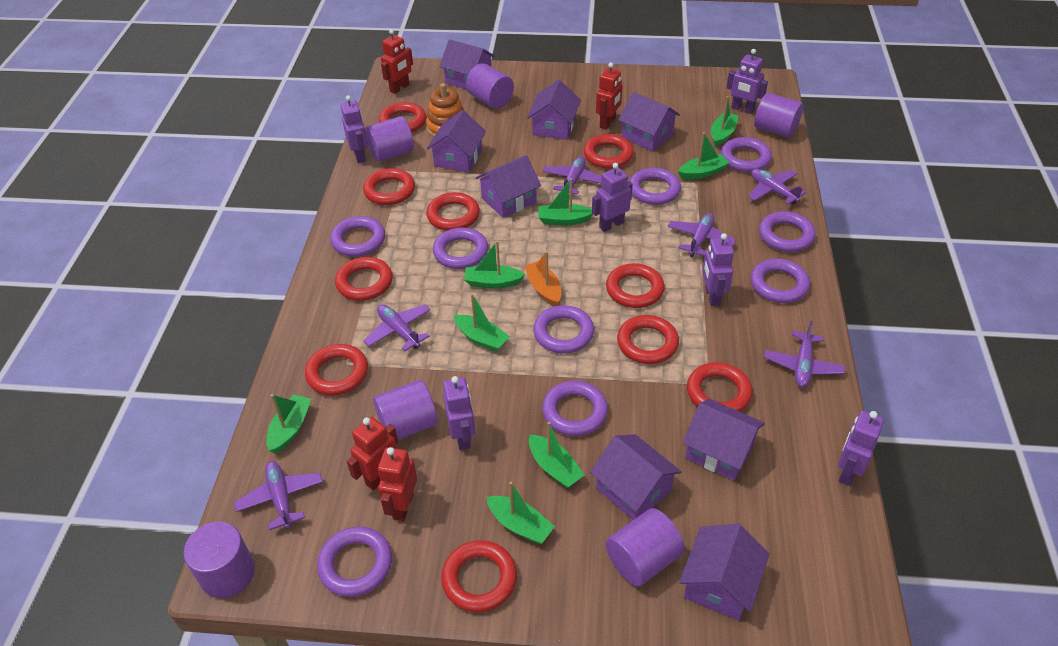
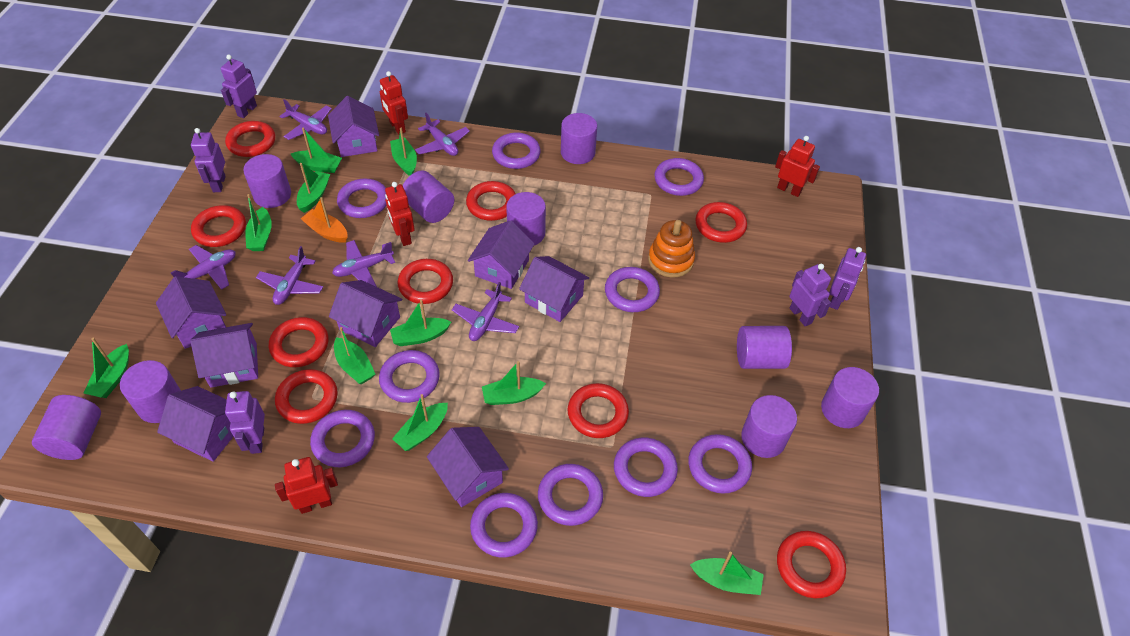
green boat: [266,394,311,453] [454,293,510,352] [464,240,525,289] [486,481,555,544] [529,422,584,488] [538,178,593,225] [678,132,729,180] [711,96,739,147] = 8 -> [83,338,129,398] [245,194,272,251] [291,127,342,173] [297,163,330,213] [334,327,375,384] [390,128,417,176] [390,300,451,346] [392,394,448,451] [482,361,546,405] [690,552,764,595] = 10
purple cylinder: [183,522,255,598] [365,116,414,162] [373,380,438,440] [466,63,514,109] [606,508,684,587] [754,93,803,138] = 6 -> [32,395,101,460] [120,360,181,423] [243,154,291,208] [403,171,454,223] [506,192,546,246] [561,113,597,164] [737,326,792,369] [741,395,797,458] [821,367,879,428] = 9
purple ring: [317,526,392,597] [330,216,385,257] [433,228,488,269] [533,305,594,354] [542,381,608,436] [630,168,681,205] [721,137,772,172] [751,259,810,303] [759,211,816,252] = 9 -> [310,410,375,467] [337,179,386,218] [379,350,440,403] [470,493,538,558] [492,133,541,169] [538,464,603,526] [605,267,660,312] [614,438,678,497] [654,158,704,196] [688,434,752,494] = 10
purple robot: [341,95,368,163] [443,376,475,450] [592,163,633,232] [702,233,734,306] [726,49,768,114] [838,411,884,486] = 6 -> [191,128,226,192] [221,55,257,118] [225,391,265,454] [789,264,831,326] [829,247,866,310] = 5
red ring: [305,344,368,395] [335,257,393,301] [363,168,415,205] [379,102,426,133] [426,192,480,231] [441,540,517,612] [584,134,634,169] [606,263,665,308] [617,315,679,364] [687,362,753,412] = 10 -> [191,205,246,247] [225,121,275,157] [269,317,329,367] [275,369,338,424] [398,259,453,304] [466,181,515,221] [568,383,629,438] [695,202,747,243] [777,531,846,598] = 9

